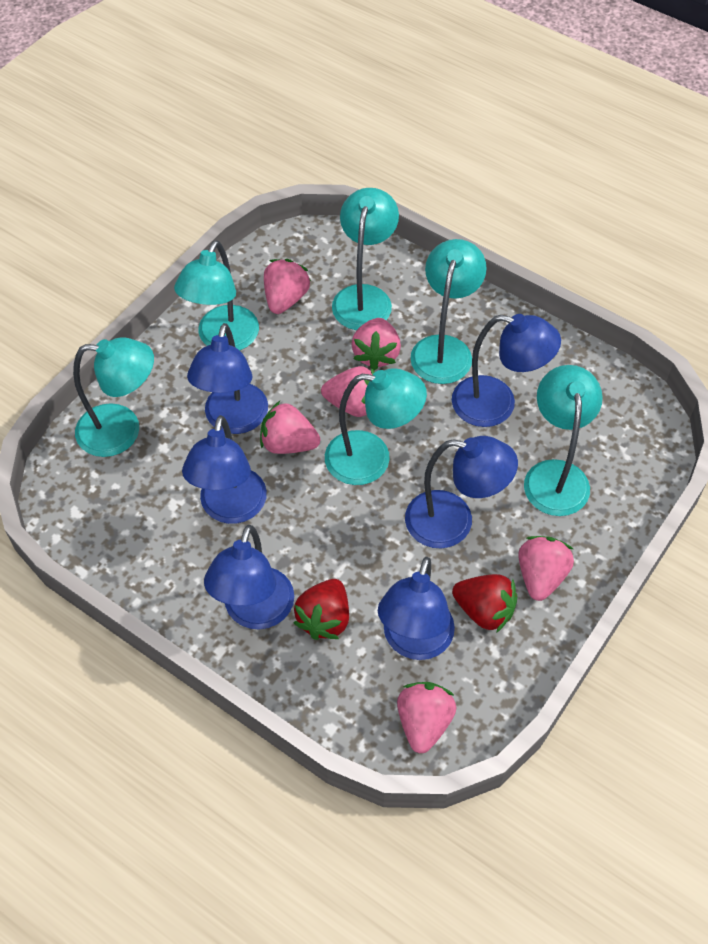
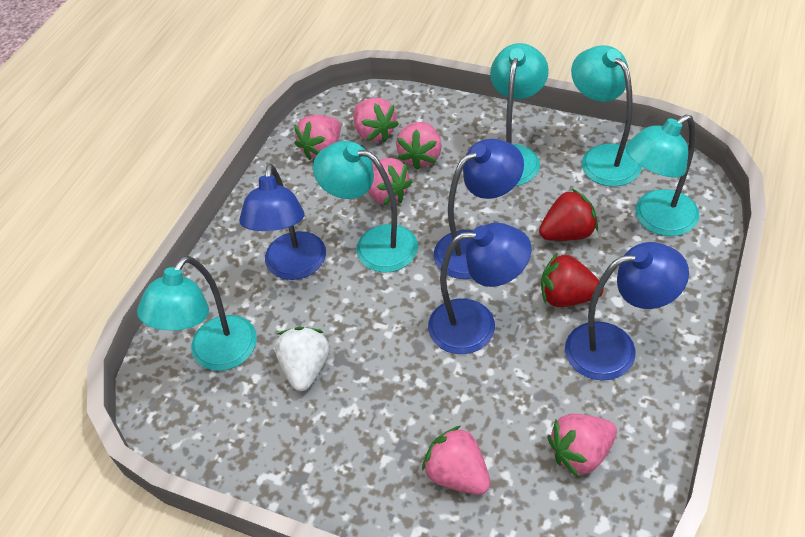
blue lamp: [182,415,267,524] [187,323,268,434] [204,525,294,630] [378,557,455,660] [405,436,518,549] [452,314,561,427] = 6 -> [239,164,326,280] [428,223,531,354] [434,139,524,279] [565,242,689,381] = 4
turquoise lamp: [73,337,154,457] [174,240,259,350] [325,368,427,485] [332,188,399,330] [410,239,487,384] [524,365,603,516] = 6 -> [137,256,257,371] [313,141,418,273] [490,43,549,186] [571,45,642,187] [625,115,700,236] = 5
white strawberry: none = 0 -> [275,327,329,391] = 1

